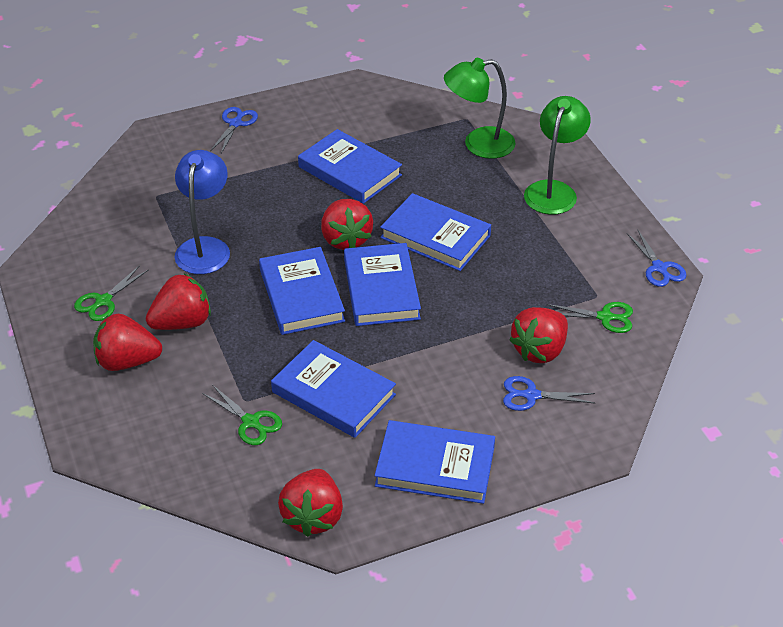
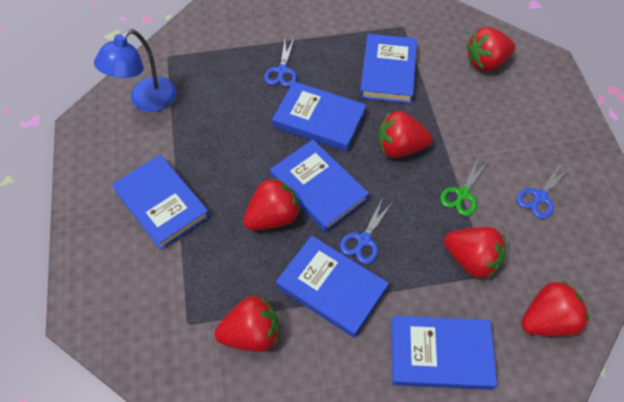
green lamp: [444,58,516,159] [524,96,591,215] = 2 -> none = 0
green scissors: [74,265,149,321] [202,385,282,445] [547,302,633,333] = 3 -> [440,157,488,216] = 1
red strawberry: [93,314,162,371] [146,274,211,330] [278,469,343,537] [321,199,373,250] [509,307,568,363] = 5 -> [214,296,278,352] [243,177,300,230] [378,111,432,158] [444,227,505,280] [466,27,515,71] [521,281,589,336] = 6

